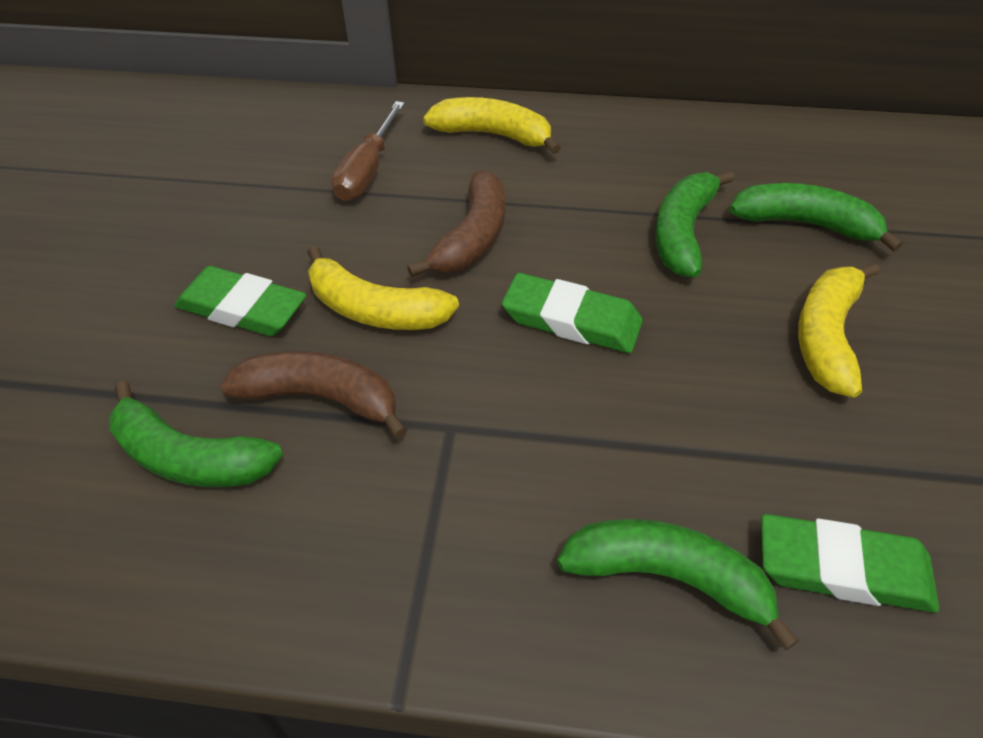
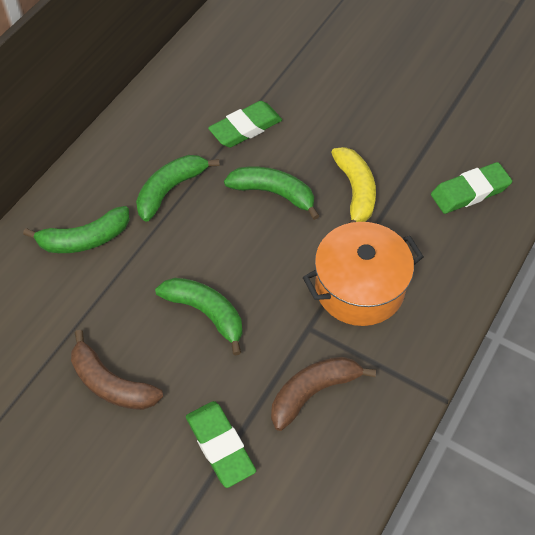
brown screwdriver: [331,101,405,201] = 1 -> none = 0
orange pot: none = 0 -> [303,222,424,326] = 1
yellow banana: [307,246,459,330] [423,97,561,154] [798,263,880,398] = 3 -> [331,147,376,223] = 1

